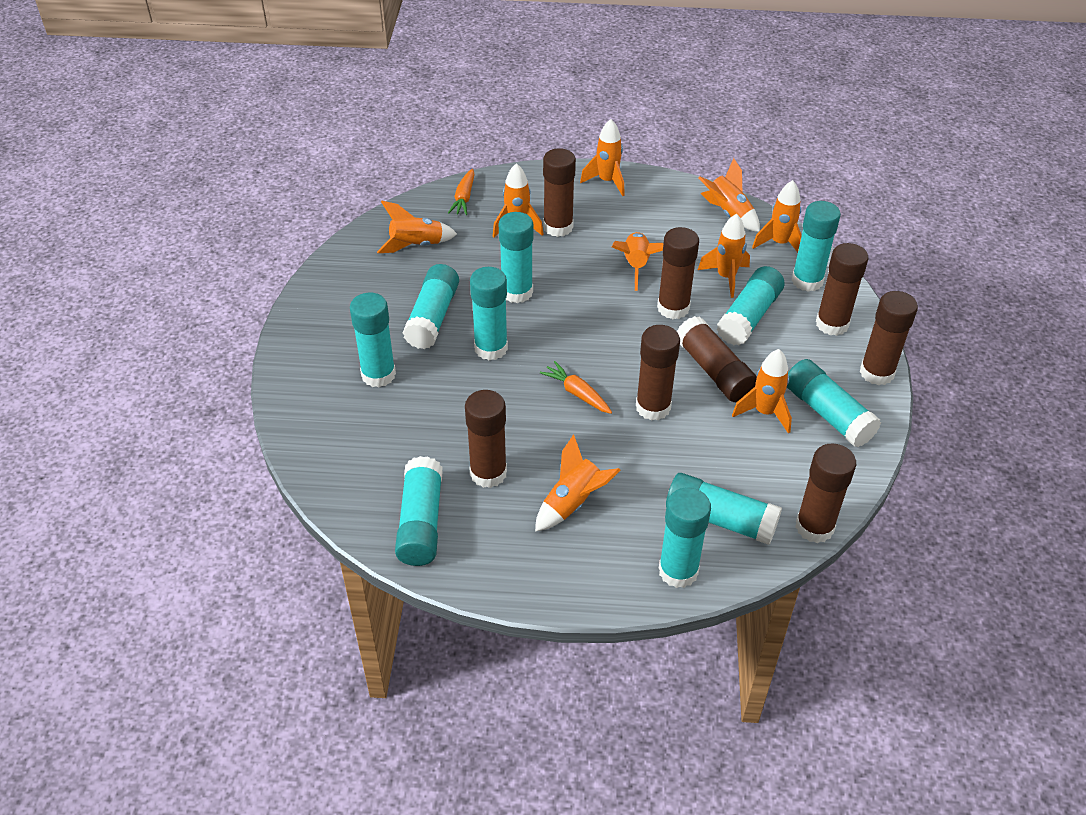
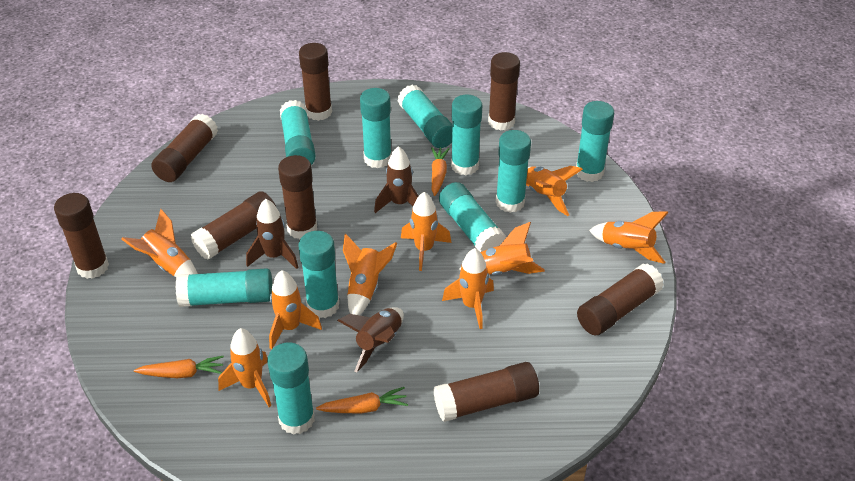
brown rocket: none = 0 -> [246,199,299,269] [337,307,404,373] [374,146,418,213] = 3
orange carrot: [448,169,475,215] [540,361,612,414] = 2 -> [134,356,224,378] [316,387,408,413] [431,147,450,196] = 3

